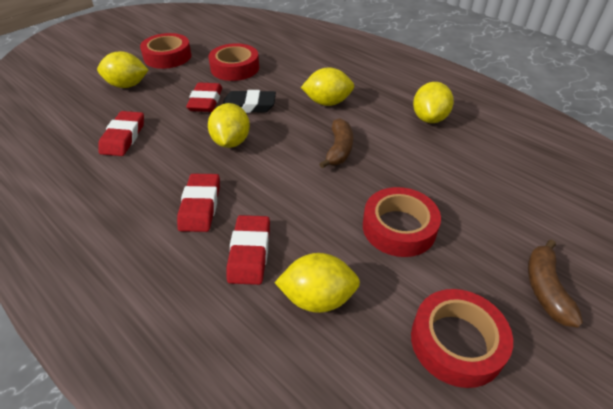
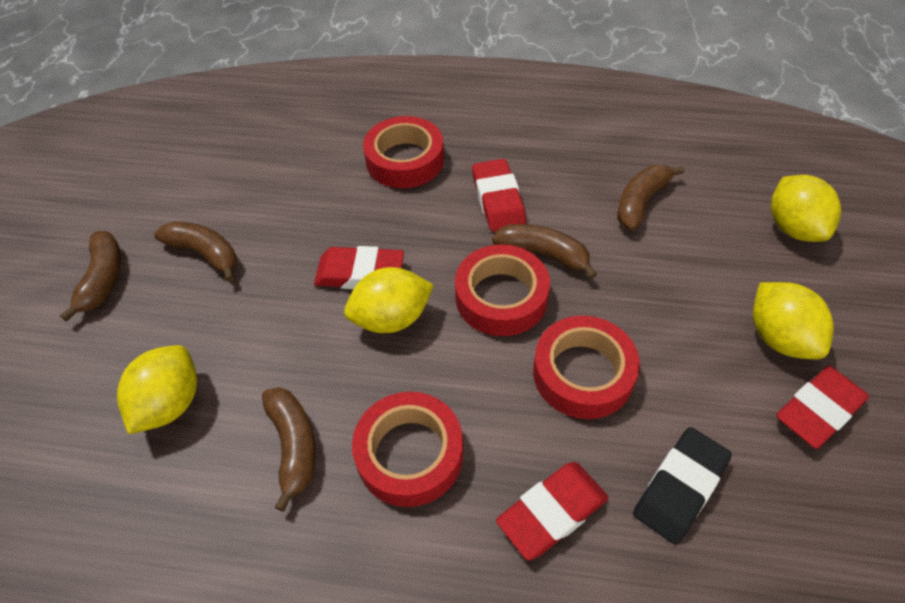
brown banana: [319,118,353,168] [528,239,583,327] = 2 -> [60,231,121,322] [154,221,237,282] [262,387,316,512] [492,224,597,279] [617,165,684,231] = 5
yellow lemon: [97,51,148,88] [208,103,250,148] [275,253,360,313] [301,67,354,106] [413,82,454,123] = 5 -> [117,345,197,434] [344,267,434,333] [753,282,834,359] [771,175,841,242] = 4

